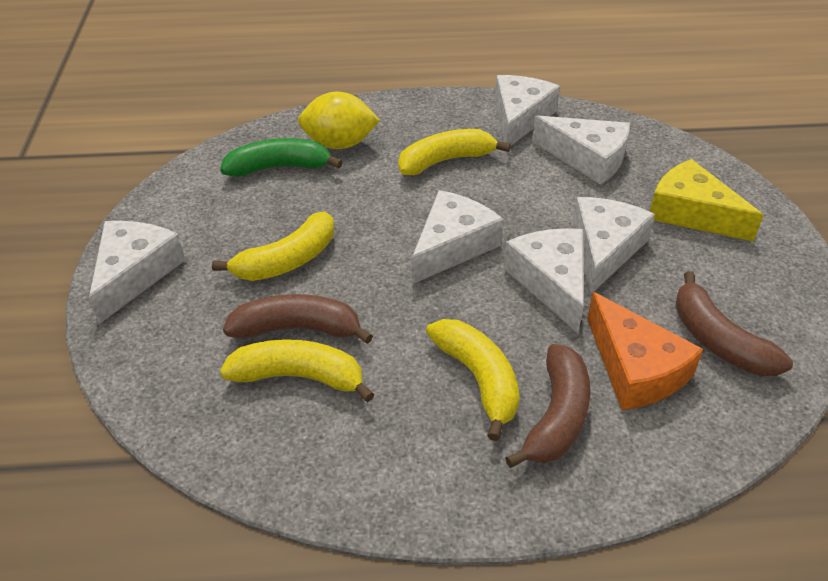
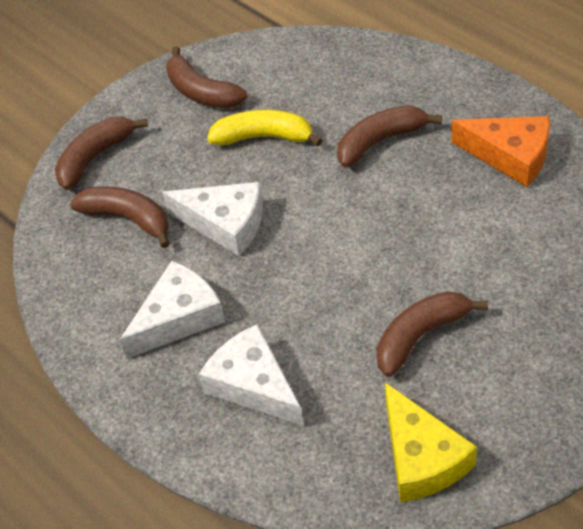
brown banana: [223,294,373,344] [505,344,591,468] [675,271,793,376] = 3 -> [55,117,148,190] [70,187,170,248] [166,46,247,108] [337,105,442,167] [377,291,488,377] = 5
green banana: [220,138,343,177] = 1 -> none = 0
white cheese: [89,221,185,324] [412,190,504,284] [495,75,560,146] [503,228,584,333] [532,115,630,185] [572,197,655,295] = 6 -> [119,261,225,359] [162,182,263,256] [199,324,304,426] = 3
yellow banana: [212,211,334,281] [220,339,375,402] [398,129,510,175] [426,319,520,441] = 4 -> [207,110,322,146] = 1
yellow lemon: [298,92,380,149] = 1 -> none = 0

